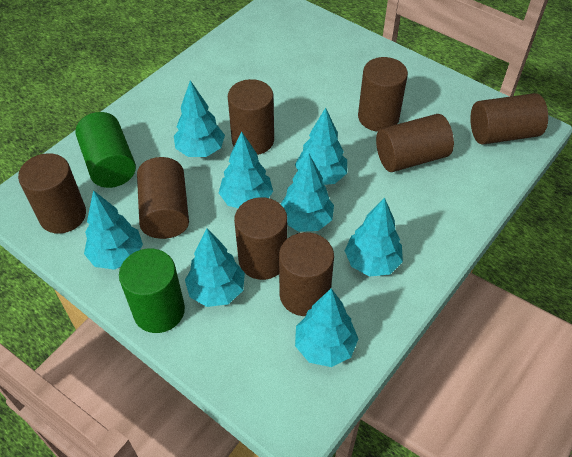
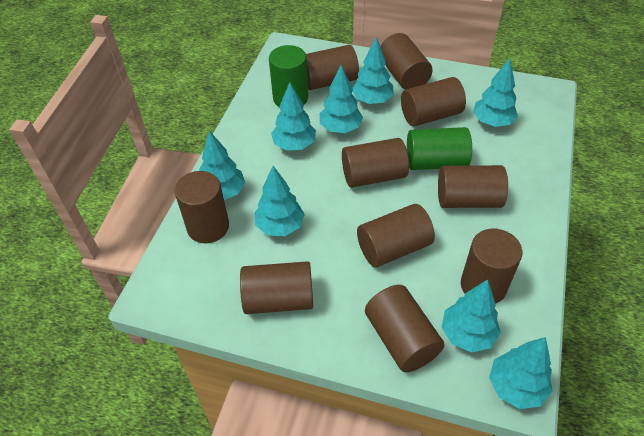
brown cylinder: [18,153,86,234] [137,157,189,239] [228,79,274,155] [234,197,287,280] [279,232,334,316] [358,57,408,132] [376,114,454,172] [470,93,548,145] = 8 -> [175,171,229,243] [240,261,313,314] [306,45,359,90] [342,138,409,188] [357,204,435,267] [365,285,445,372] [381,33,433,89] [401,77,466,126] [438,165,508,208] [461,229,523,304] = 10

